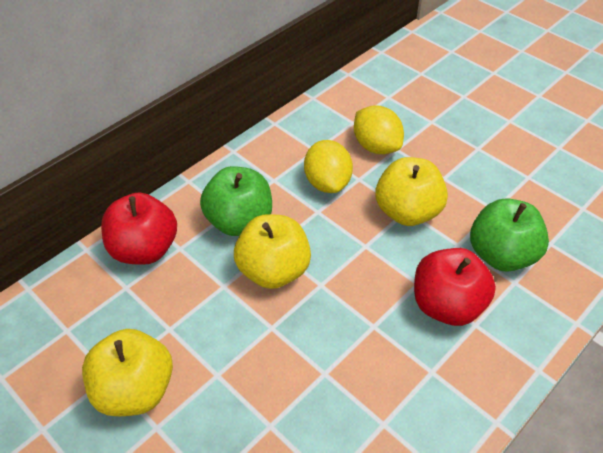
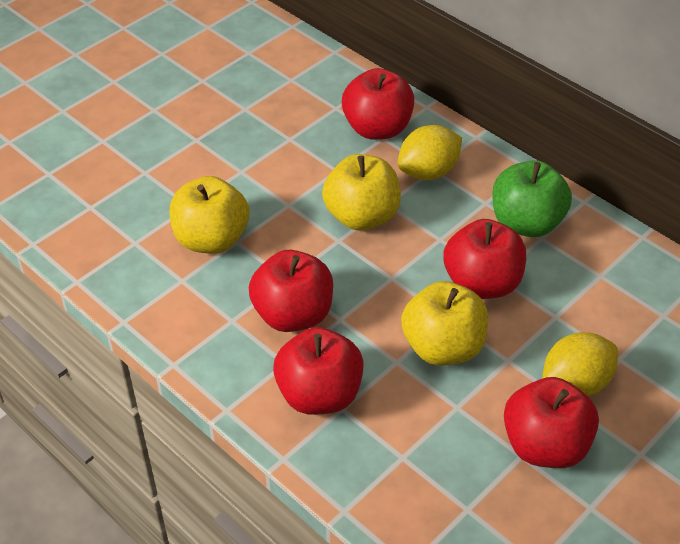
green apple: [200,166,272,236] [470,198,549,272] = 2 -> [492,160,572,237] = 1
red apple: [101,192,177,265] [414,248,496,326] = 2 -> [249,250,333,332] [273,327,364,415] [342,68,414,140] [443,219,526,299] [504,377,599,468] = 5

